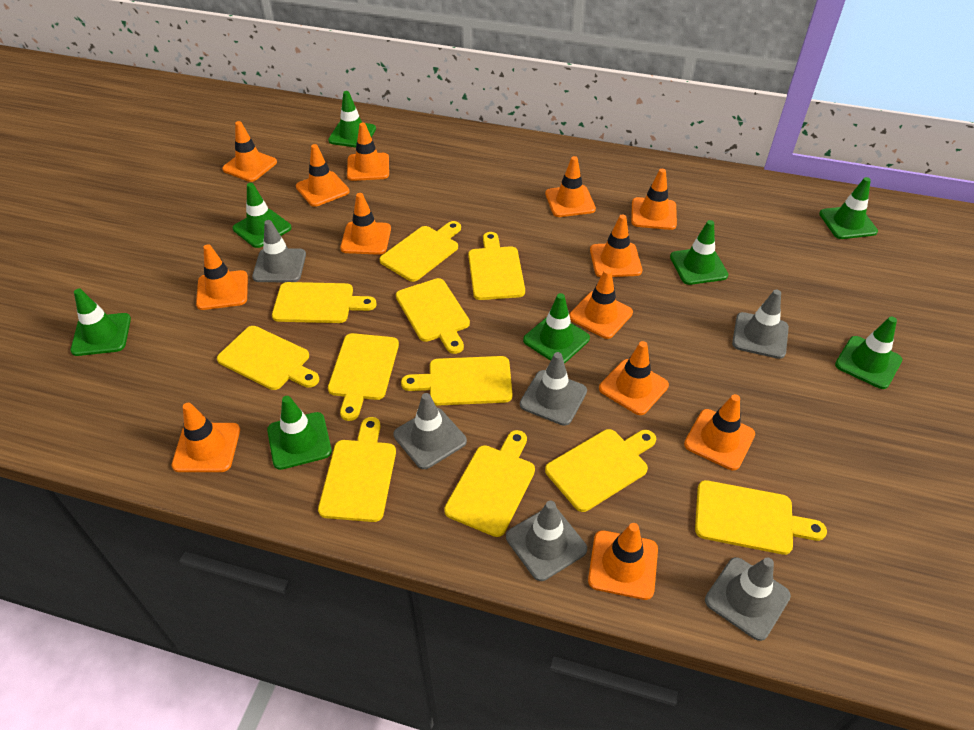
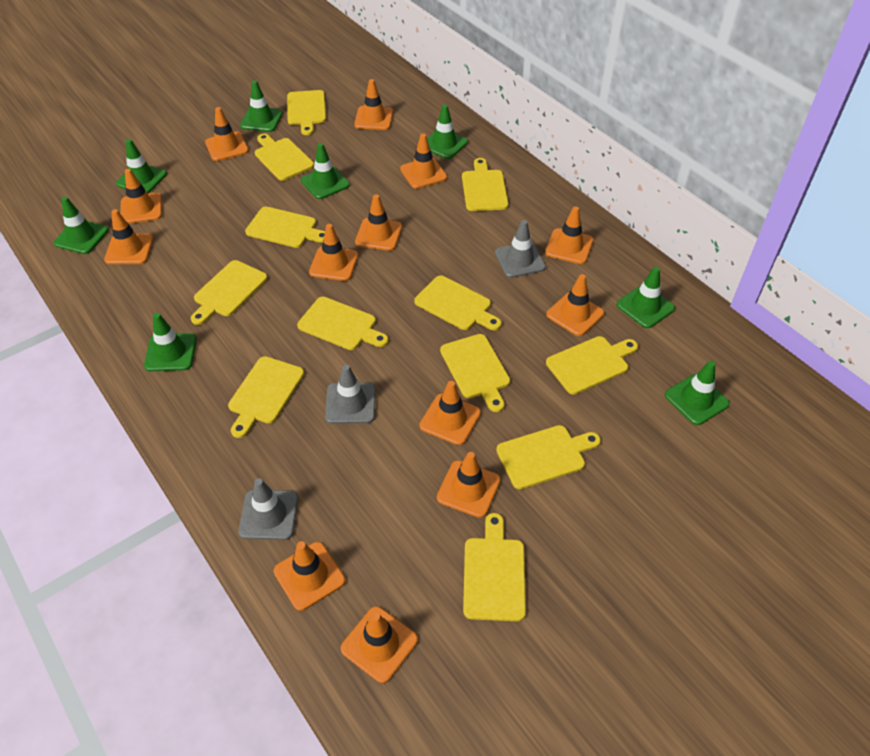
grey traffic cone: [252,220,306,282] [393,393,467,469] [506,501,587,581] [520,352,587,426] [705,557,791,641] [732,289,789,359] = 6 -> [238,478,299,540] [325,364,376,424] [495,220,546,278] = 3
yellow cutting board: [217,326,319,390] [272,282,377,323] [318,417,396,522] [328,333,399,421] [380,221,461,282] [396,278,470,354] [401,356,512,406] [444,430,535,537] [468,232,525,300] [545,429,656,512] [695,480,827,555] = 11 -> [191,260,268,325] [228,356,304,438] [245,207,325,248] [255,133,314,181] [287,90,326,135] [297,297,388,350] [414,275,501,330] [440,334,510,412] [462,158,509,211] [463,513,526,621] [496,425,601,489] [546,336,638,395] = 12

